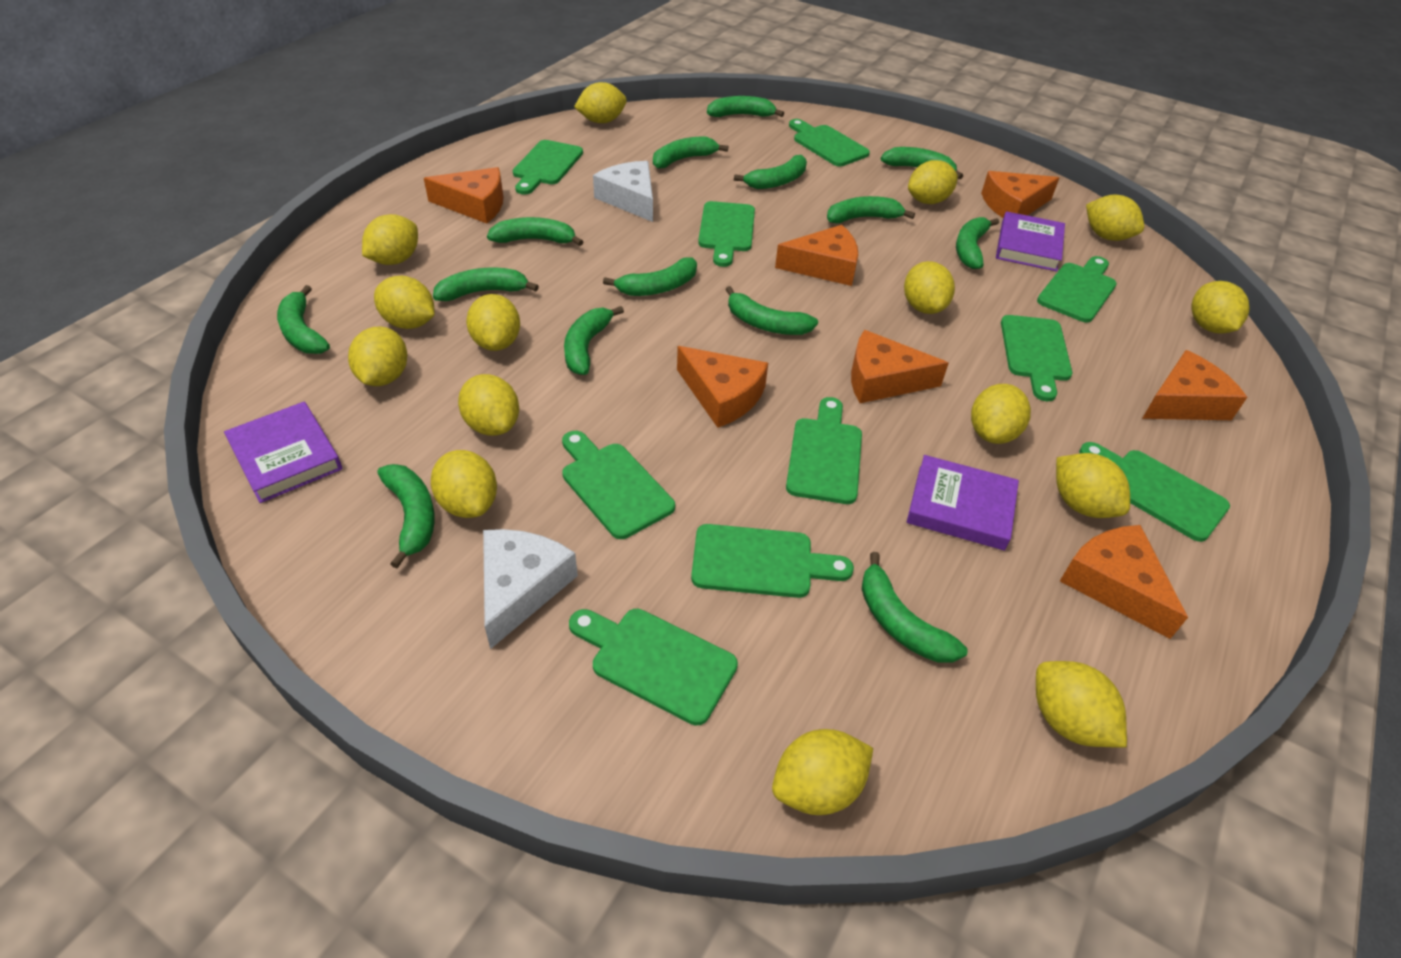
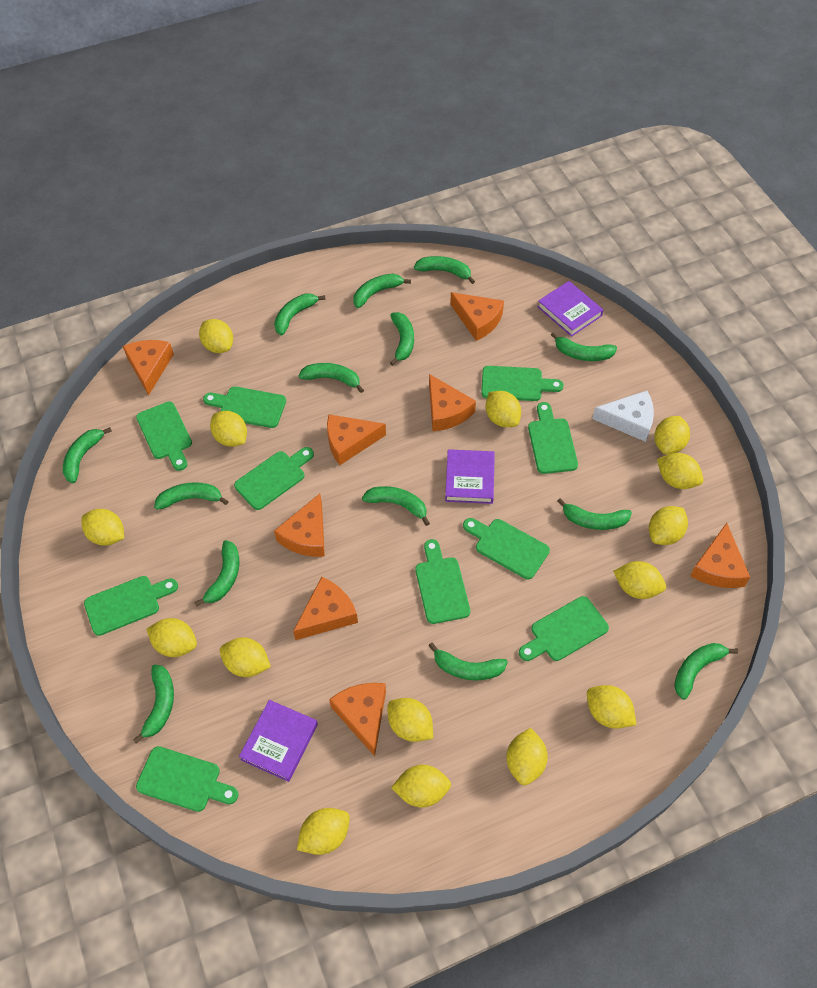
orange cheese: [424,167,503,224] [677,346,768,428] [775,225,858,286] [851,330,948,403] [981,171,1059,218] [1060,525,1188,639] [1142,350,1247,420] = 7 -> [123,340,174,396] [274,494,325,557] [293,577,358,640] [327,415,386,465] [329,683,386,756] [429,374,476,431] [450,292,504,341] [690,523,750,588] = 8
white cheese: [483,529,578,649] [593,161,653,222] = 2 -> [592,391,654,442] = 1

